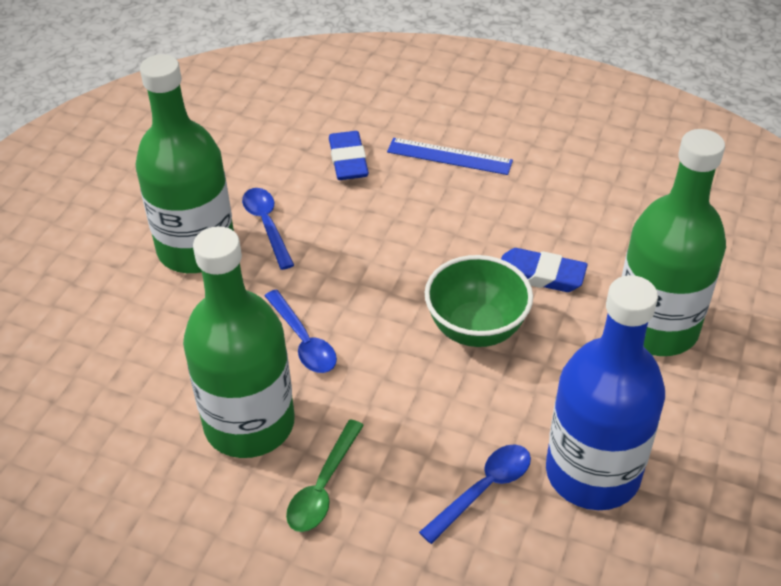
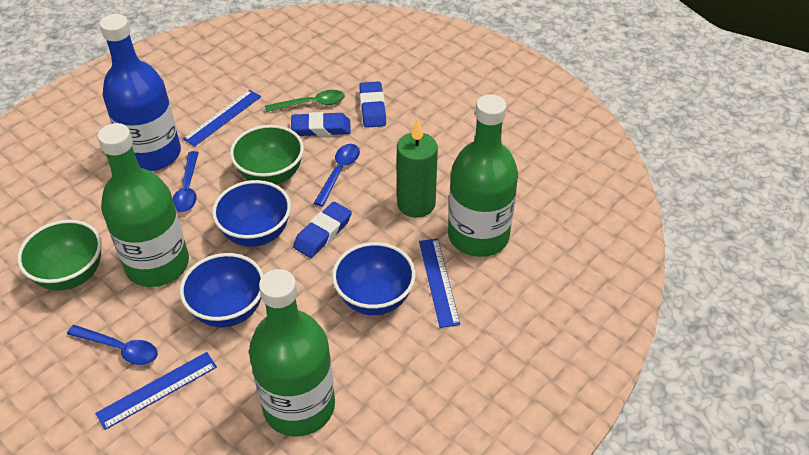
blue bowl: none = 0 -> [180,253,264,327] [212,180,291,247] [332,242,416,315] = 3
blue eraser: [329,131,369,180] [501,248,588,292] = 2 -> [291,112,351,136] [293,202,352,258] [359,81,386,128] = 3
blue ruler: [387,138,513,175] = 1 -> [95,352,217,430] [183,90,261,146] [419,238,460,328] = 3
green bowl: [425,255,533,347] = 1 -> [17,220,102,291] [230,125,304,185] = 2
green candle: none = 0 -> [397,118,438,218] = 1

